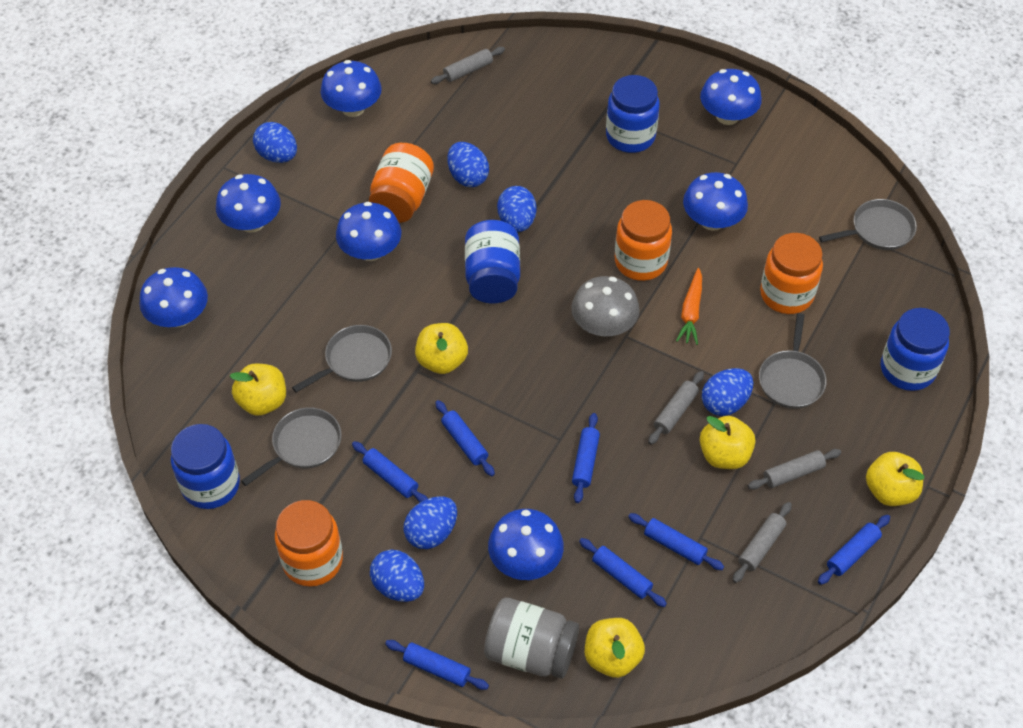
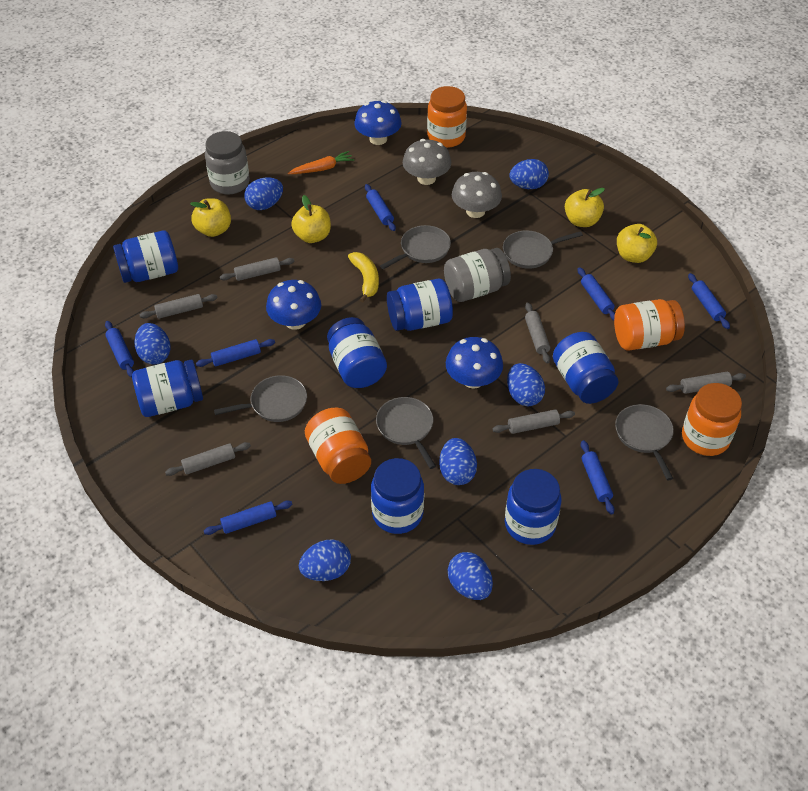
blue egg: [253,122,297,163] [370,549,424,602] [404,496,457,549] [447,142,489,187] [497,186,536,232] [702,368,753,416] = 6 -> [134,323,171,365] [244,177,283,210] [299,539,351,581] [439,438,477,485] [448,552,493,600] [507,363,545,406] [509,159,549,189] = 7
blue jar: [171,424,240,509] [465,220,520,304] [606,75,660,153] [881,308,950,391] = 4 -> [113,231,178,283] [132,360,203,417] [327,317,387,388] [371,458,424,534] [387,279,453,331] [505,469,562,545] [553,332,618,404] = 7
blue mushroom: [139,267,208,327] [216,174,281,233] [321,60,382,117] [336,202,401,261] [488,509,564,580] [683,172,748,231] [700,69,762,125] = 7 -> [266,280,321,330] [354,100,402,145] [446,337,503,389] = 3
grey jar: [484,598,579,679] = 1 -> [205,131,250,195] [444,248,511,302] = 2
grey mushroom: [571,276,640,336] = 1 -> [403,139,451,185] [452,172,502,218] = 2
grey pan: [241,408,342,486] [292,325,392,392] [759,313,827,409] [819,199,917,250] = 4 -> [214,375,307,422] [376,397,436,469] [380,225,451,269] [503,230,583,269] [615,404,674,480] = 5
grey rolling pin: [431,47,505,84] [648,371,704,445] [733,502,792,583] [748,449,841,490] = 4 -> [139,294,217,319] [165,442,251,476] [220,257,294,281] [492,409,575,434] [525,302,550,363] [666,372,746,394] = 6
yellow apple: [230,364,286,416] [415,323,468,374] [585,618,645,678] [700,416,755,469] [866,452,924,506] = 5 -> [190,198,231,237] [291,195,331,243] [565,188,605,227] [617,224,657,263] = 4
yellow banana: none = 0 -> [348,252,379,303] = 1

